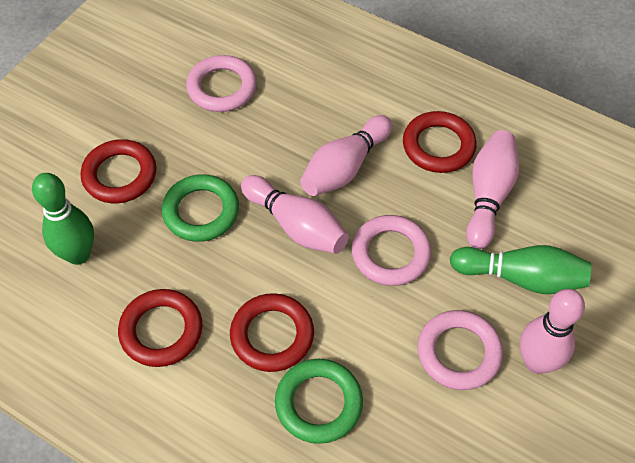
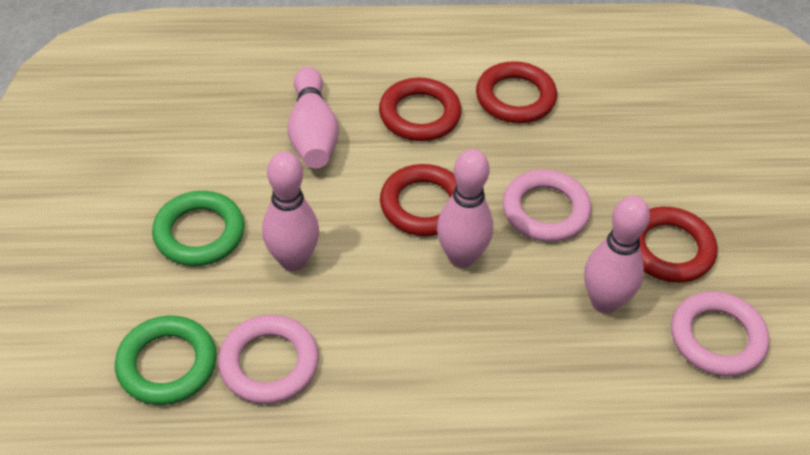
green bowling pin: [32,173,94,265] [450,245,591,294] = 2 -> none = 0

